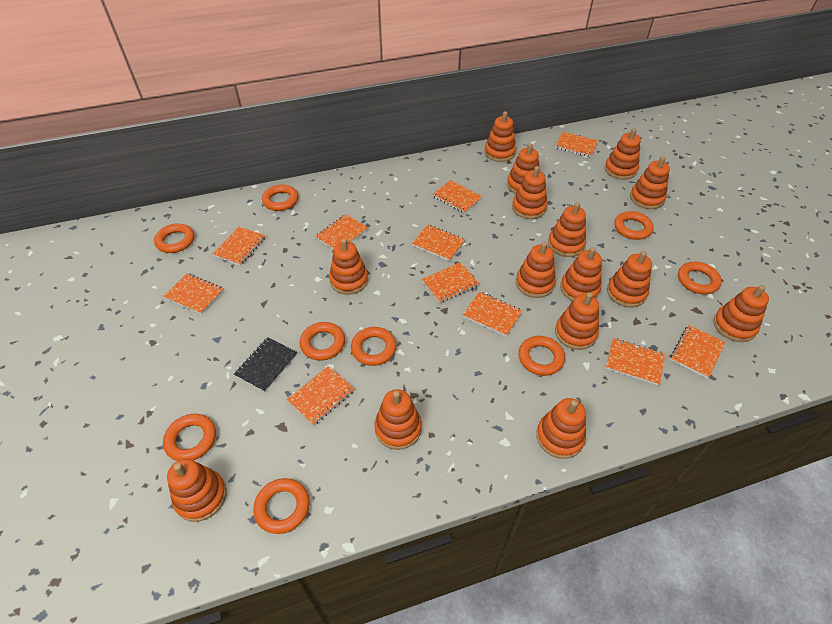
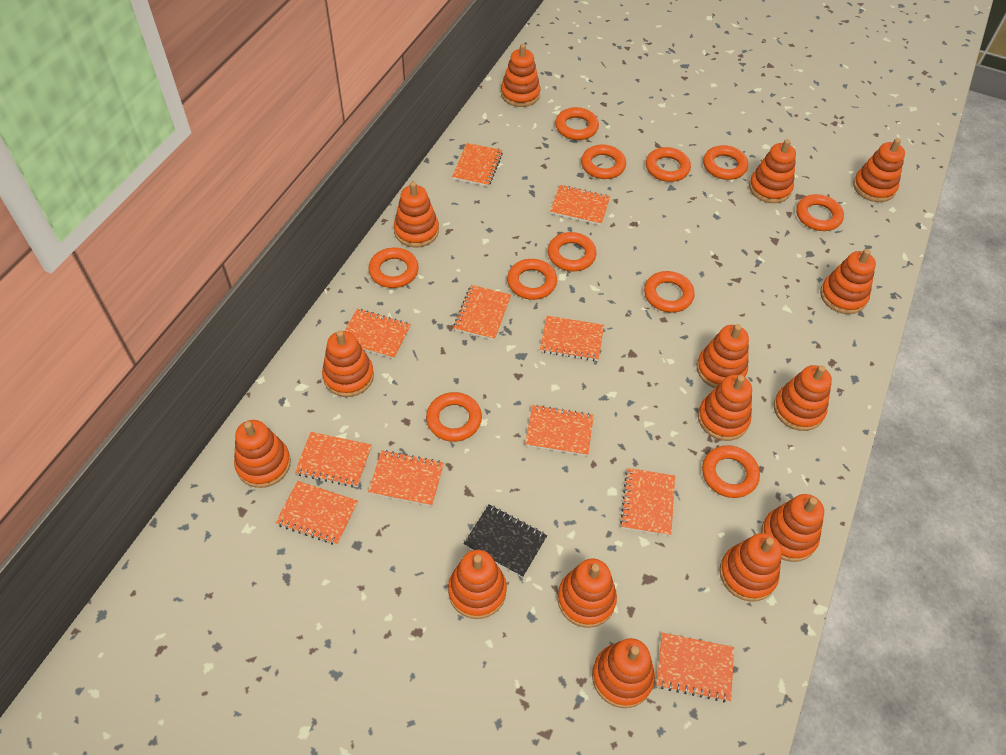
orange ring: [154,224,194,253] [163,414,216,461] [253,478,310,534] [262,184,299,211] [300,322,345,360] [351,327,396,366] [518,336,565,376] [614,211,654,240] [678,262,722,294] = 9 -> [369,247,419,288] [426,392,482,442] [507,259,557,300] [548,232,596,272] [555,107,599,140] [581,145,626,179] [644,271,695,313] [646,147,691,182] [702,445,760,498] [703,145,748,180] [796,194,844,231] = 11

